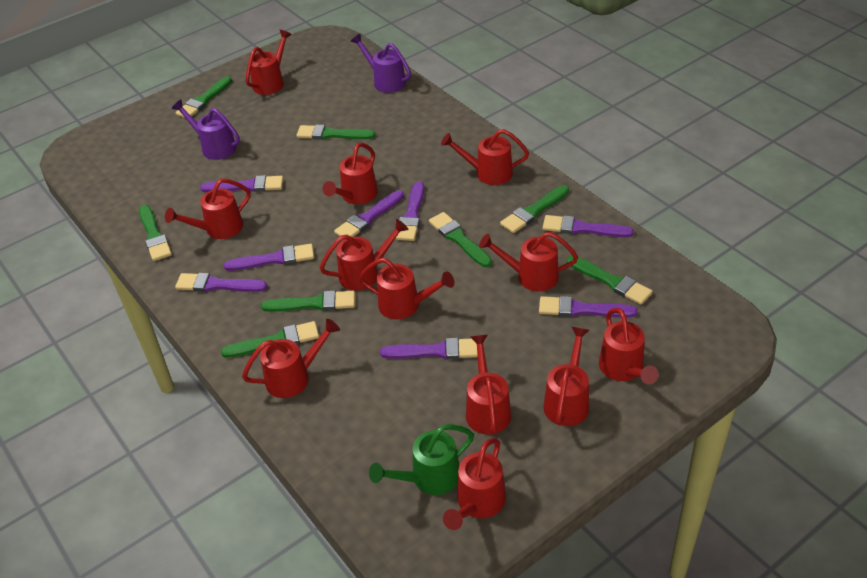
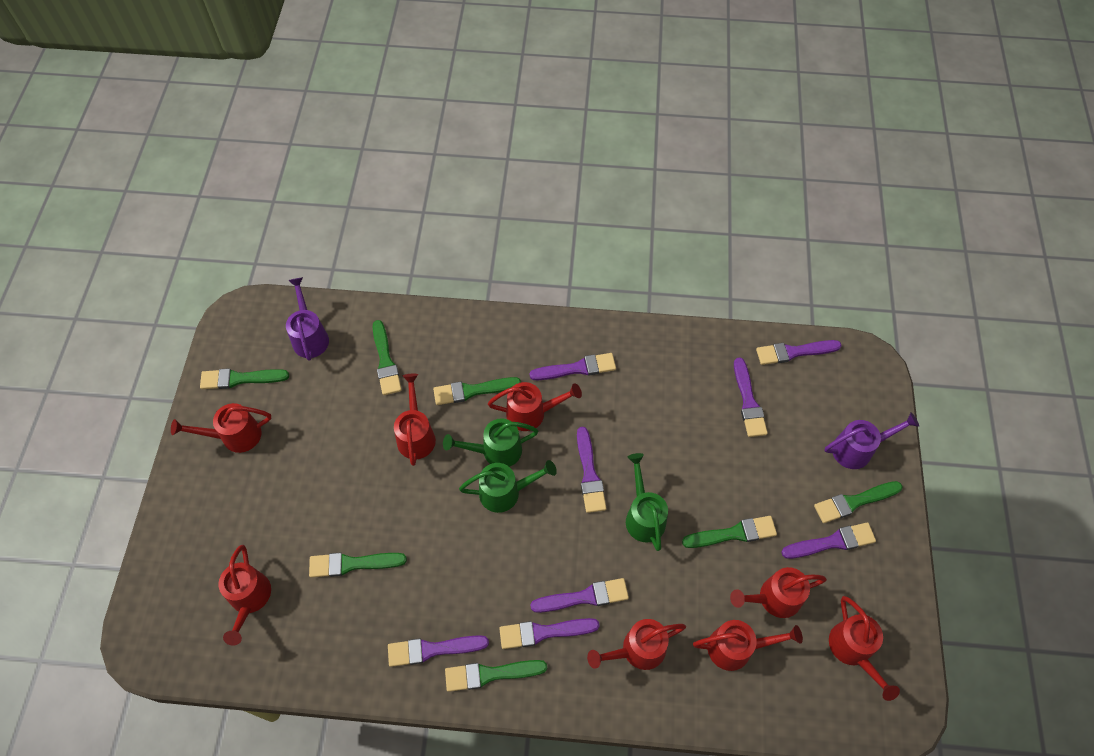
green brush: [139,205,172,261] [176,76,232,118] [221,321,319,358] [261,290,355,312] [296,124,375,140] [429,212,492,267] [500,185,569,233] [567,255,653,305] = 8 -> [200,368,289,389] [309,553,407,578] [372,320,402,395] [433,377,521,405] [445,660,547,692] [682,516,777,548] [814,481,903,523] = 7
green watering can: [369,424,474,495] = 1 -> [443,418,538,467] [459,460,557,513] [626,453,668,551] = 3
red watering can: [165,178,251,239] [242,319,340,398] [246,30,292,95] [320,219,408,291] [323,143,378,205] [359,258,454,320] [441,129,529,185] [443,438,506,530] [466,335,511,434] [479,232,578,291] [543,327,589,426] [599,308,659,384] = 12 -> [171,403,271,453] [218,545,271,646] [394,374,436,466] [488,382,582,431] [587,619,686,670] [693,620,803,671] [730,567,827,618] [829,596,900,701] = 8

